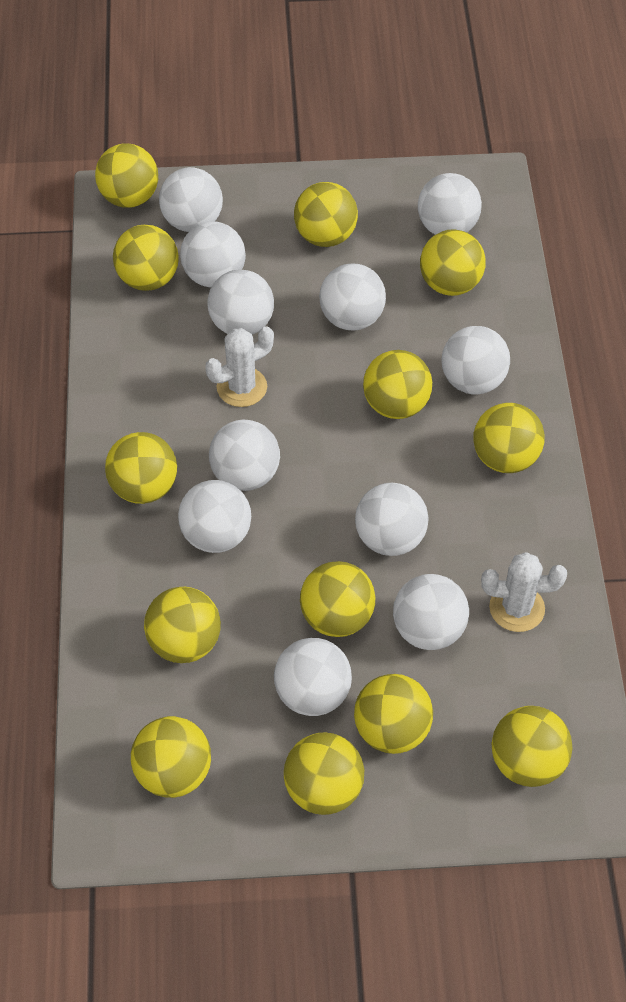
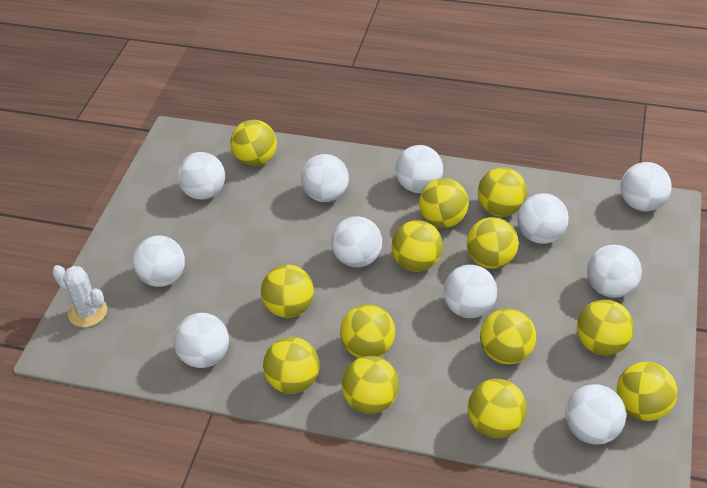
white cactus: [205,326,274,407] [481,552,567,632] = 2 -> [52,265,107,327] = 1

